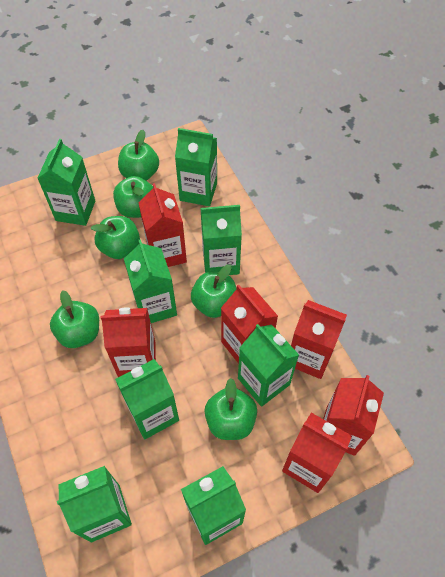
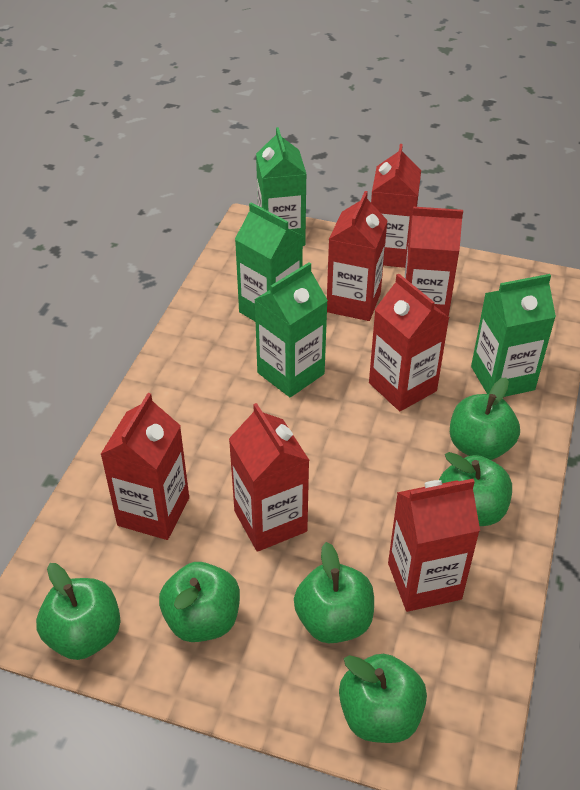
green carton: [37,139,95,226] [57,466,132,542] [115,359,179,440] [124,239,177,323] [175,128,217,206] [181,466,246,545] [200,205,242,275] [238,324,299,407] = 8 -> [235,202,303,322] [254,262,328,397] [256,127,306,246] [471,274,556,397] = 4
red carton: [101,307,156,377] [138,183,187,267] [221,284,278,364] [282,413,352,493] [291,300,347,379] [323,375,384,456] = 6 -> [100,393,189,540] [229,403,310,552] [327,191,388,321] [369,274,449,411] [371,144,421,268] [388,479,480,612] [404,207,463,317] = 7

